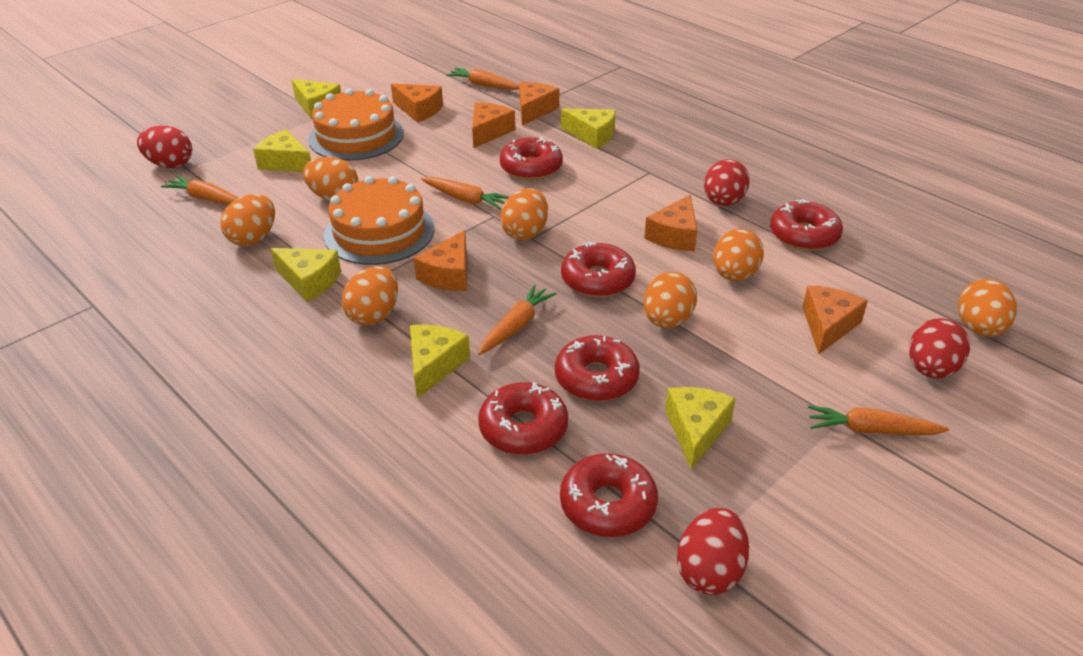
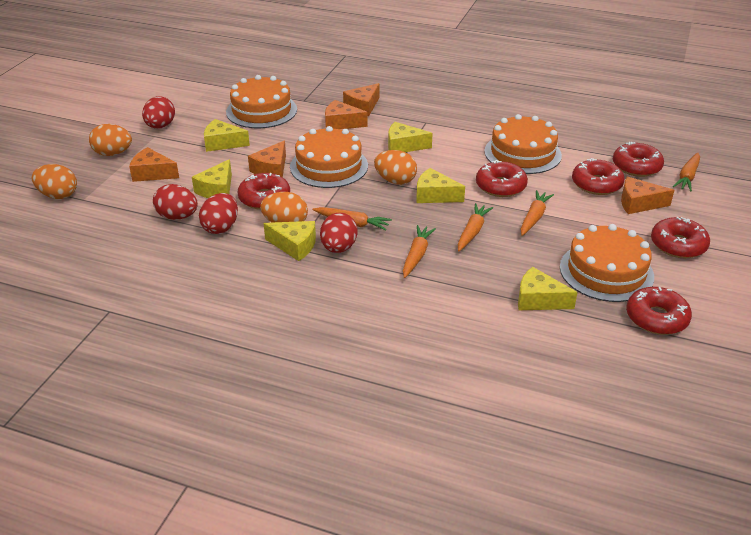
orange cake: [308,88,404,161] [324,176,435,265] = 2 -> [226,75,297,128] [290,126,368,188] [484,114,562,174] [560,224,654,302] = 4
orange cheese: [391,83,443,123] [414,230,467,291] [472,102,515,148] [519,82,559,126] [644,195,697,251] [802,286,868,354] = 6 -> [129,147,179,182] [248,141,286,178] [325,100,368,129] [343,83,380,116] [621,177,674,214] = 5
orange egg: [220,194,275,246] [303,156,358,201] [342,266,398,325] [500,188,548,241] [644,272,697,328] [713,229,764,281] [958,279,1016,337] = 7 -> [32,164,77,199] [89,124,132,156] [260,192,308,222] [374,150,417,185] = 4

